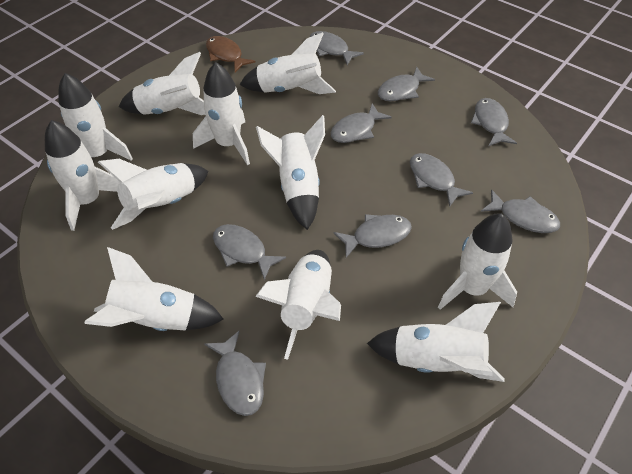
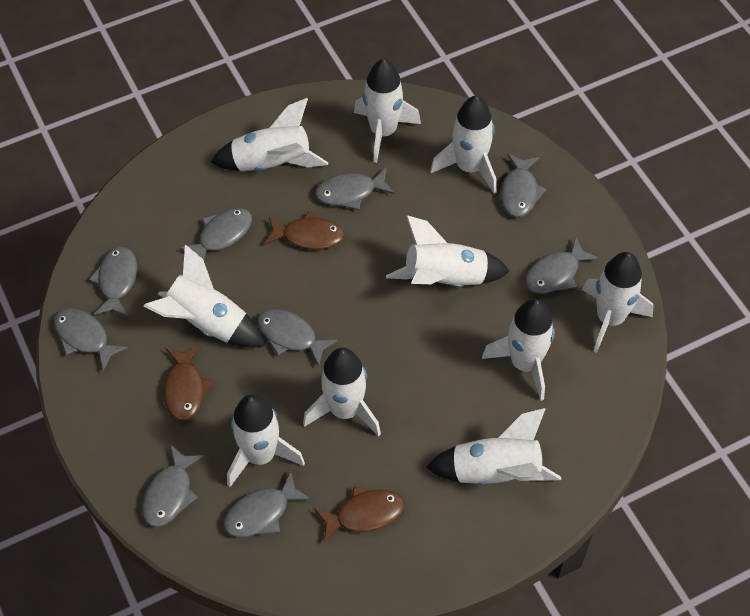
brown fish: [206,36,256,72] = 1 -> [163,345,213,421] [264,211,345,250] [314,486,405,543] = 3
white rocket: [45,120,120,231] [58,73,133,161] [84,247,224,331] [98,159,209,230] [119,52,205,115] [193,62,250,165] [239,32,336,94] [255,250,341,360] [256,115,325,230] [367,302,505,382] [438,213,517,310] = 11 -> [144,245,265,348] [211,98,328,171] [227,394,305,487] [303,347,381,437] [354,59,421,163] [386,215,510,287] [426,408,561,486] [430,96,497,194] [482,299,555,401] [582,252,653,353] = 10

